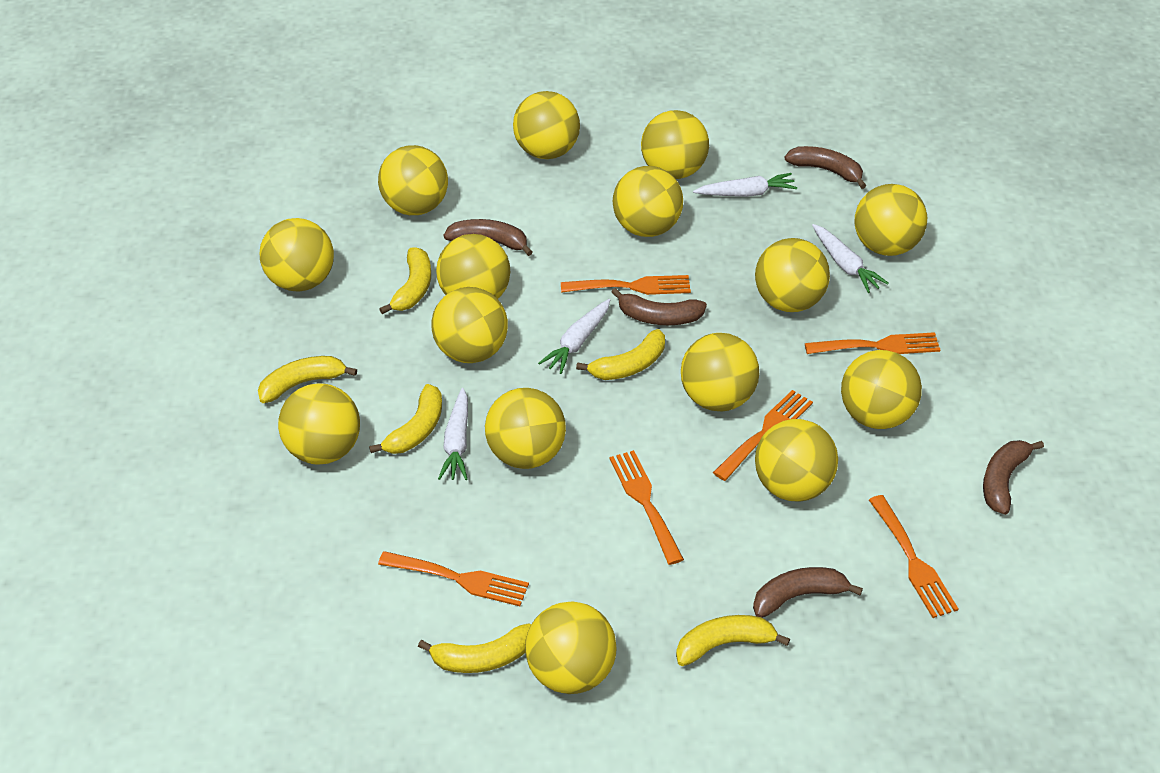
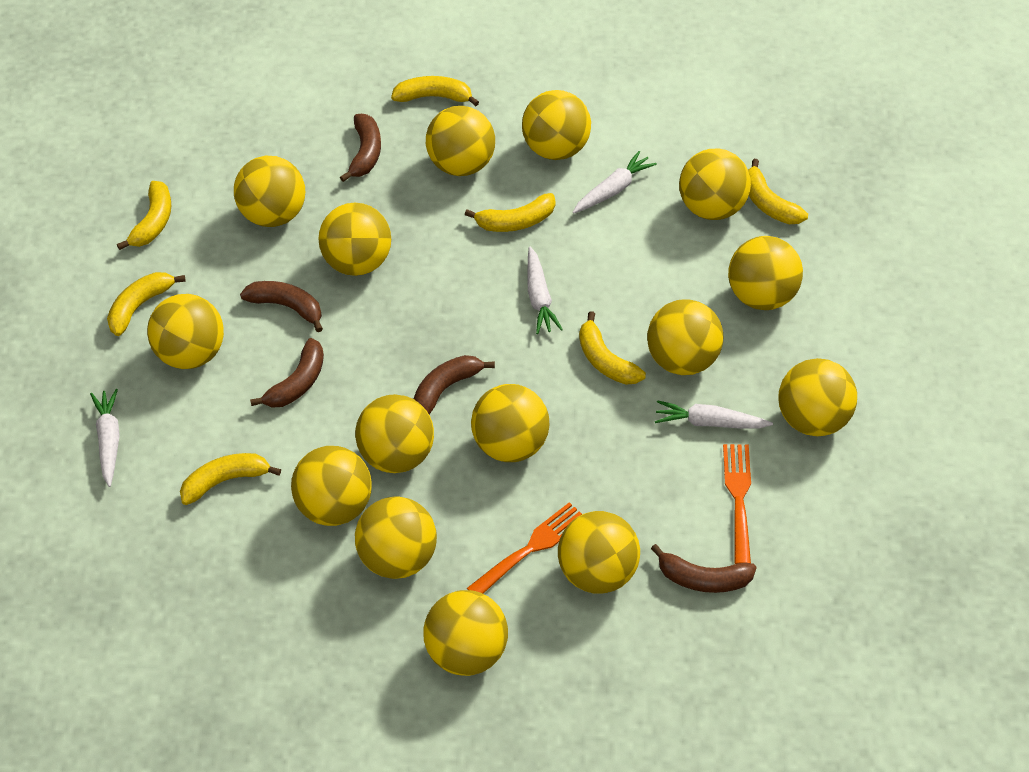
orange fork: [378,551,529,606] [561,275,691,295] [609,450,684,565] [713,390,813,481] [805,332,940,354] [869,495,958,618] = 6 -> [467,502,582,593] [723,444,751,564] = 2
yellow banana: [258,356,357,403] [369,384,442,454] [380,247,431,314] [418,623,531,673] [576,329,665,380] [676,615,790,666] = 6 -> [107,272,186,336] [117,181,171,250] [180,453,281,505] [391,76,479,106] [465,193,555,232] [579,311,646,385] [748,159,808,224] = 7

